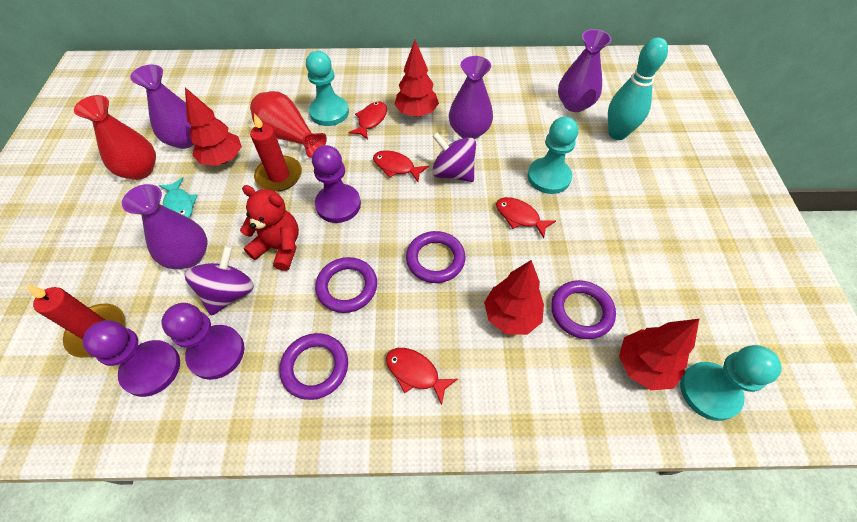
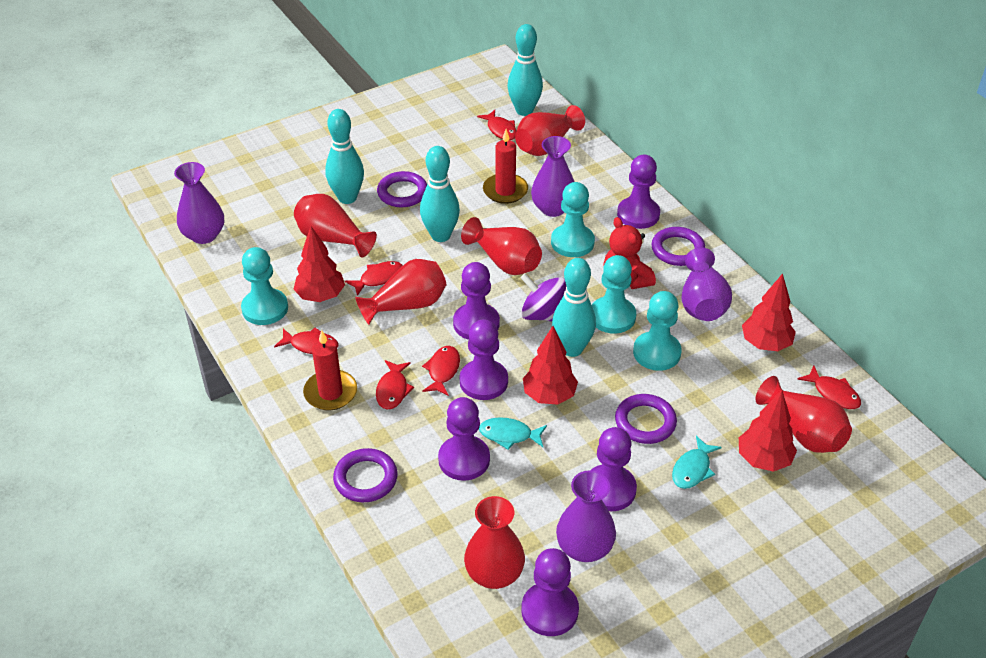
purple pawn: [83,320,180,397] [161,303,244,380] [312,145,361,223] = 3 -> [438,397,490,481] [453,262,500,340] [459,319,508,400] [521,548,579,636] [591,427,637,511] [617,155,660,229] = 6
purple spinning top: [184,246,254,316] [432,132,476,182] = 2 -> [520,273,567,321] = 1
red fish: [348,101,387,139] [373,150,429,182] [386,348,458,405] [496,197,556,238] = 4 -> [274,328,339,354] [345,261,403,296] [376,360,414,410] [422,346,460,396] [477,110,517,140] [797,365,861,409] = 6
red vase: [74,95,156,180] [250,91,327,158] = 2 -> [294,194,377,258] [355,259,447,325] [461,217,542,275] [464,496,525,589] [515,105,585,156] [755,376,852,453] = 6
turquoise bowling pin: [608,38,668,140] = 1 -> [325,109,364,204] [420,146,460,242] [508,24,543,116] [552,258,596,357] = 4
turquoise fish: [159,177,197,218] = 1 -> [479,417,547,450] [672,436,722,489] = 2
turquoise pawn: [306,51,349,126] [527,117,579,194] [680,345,782,421] = 3 -> [241,247,288,325] [551,182,595,257] [592,255,636,334] [633,291,682,371] = 4

